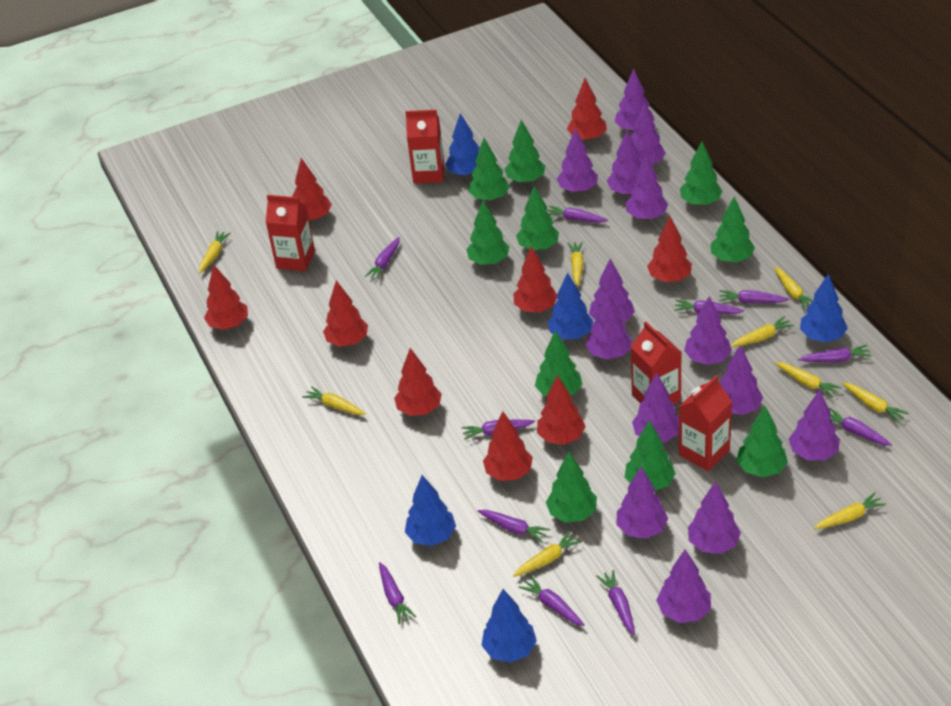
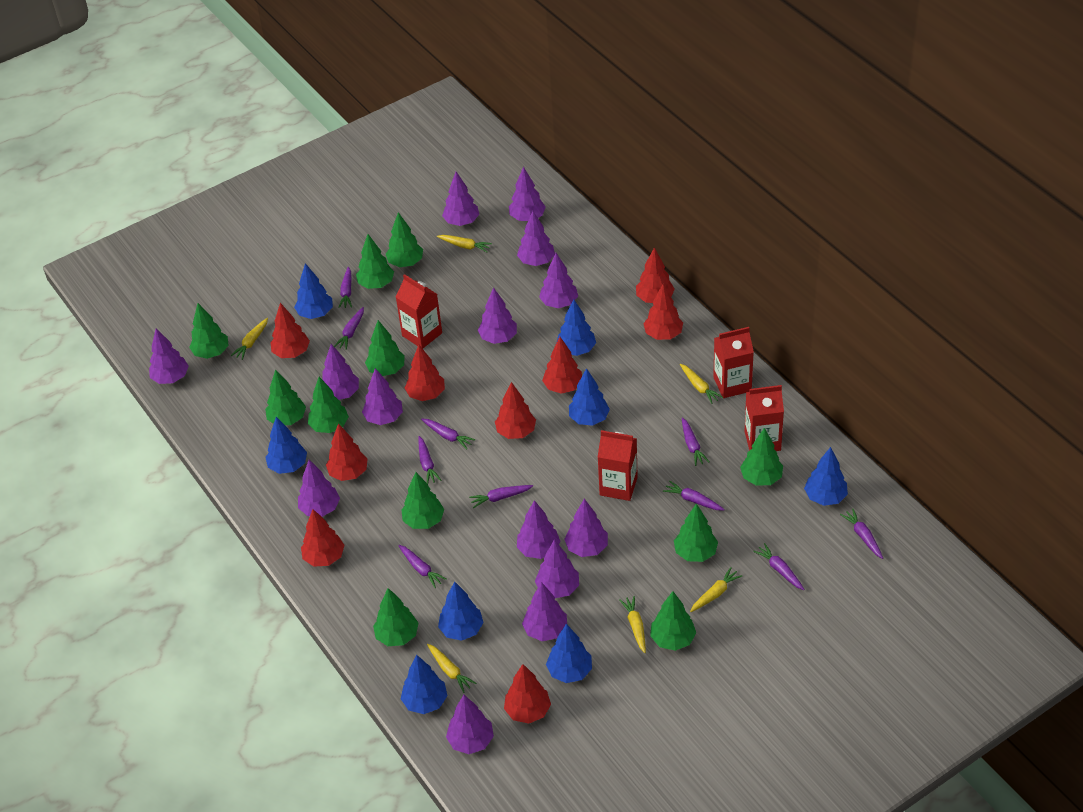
blue tree: [405,475,456,546] [445,113,480,177] [481,589,537,663] [548,272,594,339] [800,274,848,342] = 5 -> [265,417,307,474] [294,263,333,319] [401,655,447,714] [438,581,484,641] [546,624,592,683] [557,299,596,356] [569,368,610,426] [804,447,848,506] = 8
green tree: [466,201,510,265] [468,138,510,201] [505,120,545,184] [516,186,559,251] [535,331,583,397] [546,451,597,523] [625,420,676,490] [680,141,722,206] [711,197,755,263] [736,406,788,477] = 10 -> [189,303,229,359] [265,369,306,425] [308,377,349,433] [356,234,394,289] [365,320,404,376] [373,588,418,646] [386,212,423,267] [401,472,444,529] [650,591,696,651] [674,503,718,562] [740,428,783,486] = 11
purple carrot: [365,237,400,280] [379,562,416,624] [461,420,535,440] [478,510,550,543] [518,576,585,626] [547,205,608,223] [596,570,635,635] [674,300,744,314] [719,290,789,303] [798,345,872,362] [829,408,892,446] = 11 -> [334,307,364,350] [338,267,352,308] [398,545,447,588] [418,436,441,484] [421,419,475,449] [469,485,533,508] [663,481,725,510] [682,418,709,466] [753,543,805,590] [840,509,883,559] = 10
yellow carrot: [199,231,231,273] [302,386,366,415] [513,531,582,577] [568,241,584,286] [731,316,794,347] [774,267,813,310] [775,362,842,398] [814,492,886,529] [842,382,909,423] = 9 -> [231,318,268,360] [427,644,476,693] [437,235,492,252] [619,596,646,653] [680,364,723,404] [690,567,743,612] = 6

